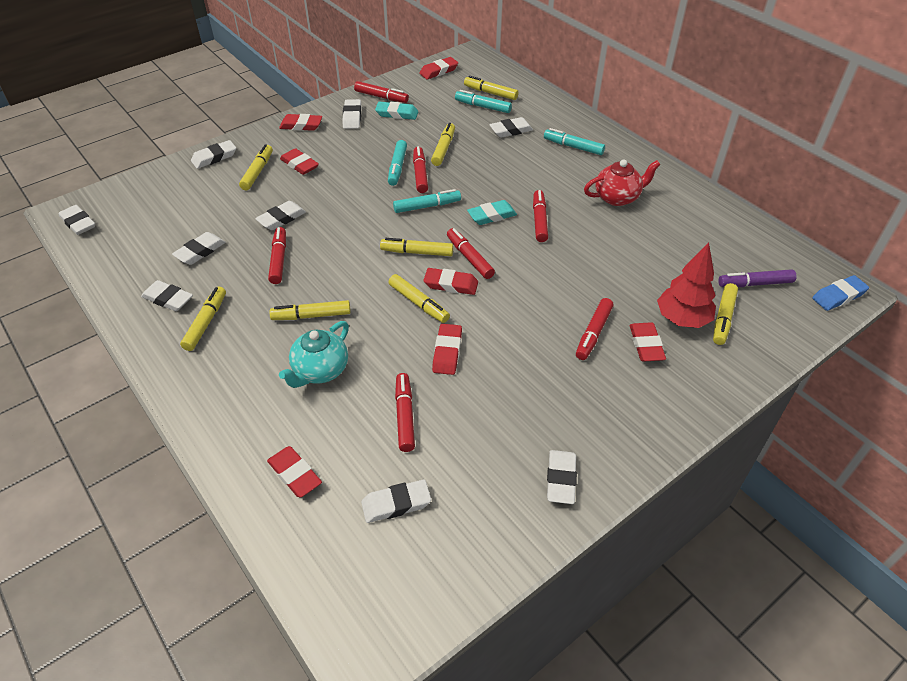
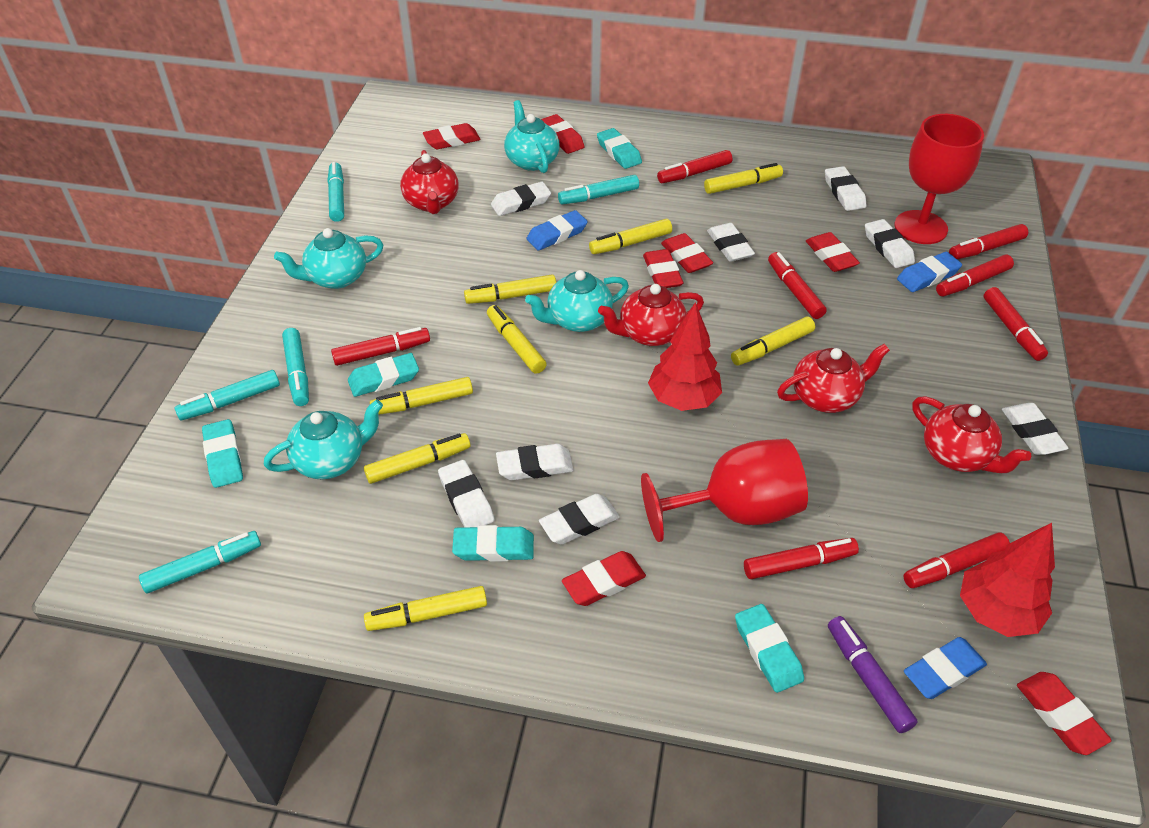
blue eraser: [812,275,869,311] = 1 -> [526,210,588,251] [897,252,962,292] [904,637,987,699] = 3
red goblet: none = 0 -> [641,439,808,542] [895,114,984,244] = 2
red marker: [268,227,286,284] [354,81,409,103] [395,373,415,452] [413,146,428,193] [447,228,495,279] [533,190,548,242] [576,298,614,360] = 7 -> [331,327,430,366] [657,150,732,183] [744,538,859,579] [768,252,827,319] [904,532,1010,588] [936,255,1014,296] [949,224,1028,259] [983,287,1048,361] = 8
red teapot: [584,159,660,206] = 1 -> [400,150,459,214] [598,284,704,346] [777,344,890,413] [912,396,1031,473] = 4
red tree: [657,242,716,328] = 1 -> [648,302,722,411] [960,523,1055,637] = 2
turquoise eraser: [375,102,418,120] [467,200,517,225] = 2 -> [202,419,243,488] [348,353,419,397] [452,525,534,562] [597,128,642,169] [735,604,804,693] = 5
turquoise marker: [388,140,407,186] [393,189,461,213] [455,90,512,113] [544,128,605,155] = 4 -> [139,531,261,593] [175,370,280,421] [282,328,309,406] [327,162,344,222] [558,175,639,204] = 5
turquoise teapot: [279,321,349,388] = 1 -> [264,400,383,479] [274,228,383,289] [504,100,559,173] [525,270,629,332] = 4
white eraser: [59,205,95,235] [141,280,193,311] [172,232,226,265] [191,140,236,169] [255,201,306,230] [342,99,361,129] [361,480,431,523] [489,117,533,138] [547,450,577,504] = 9 -> [438,460,494,527] [491,181,551,216] [496,444,574,480] [539,494,620,544] [707,223,755,262] [825,166,866,211] [865,219,915,268] [1002,403,1069,455] = 8

